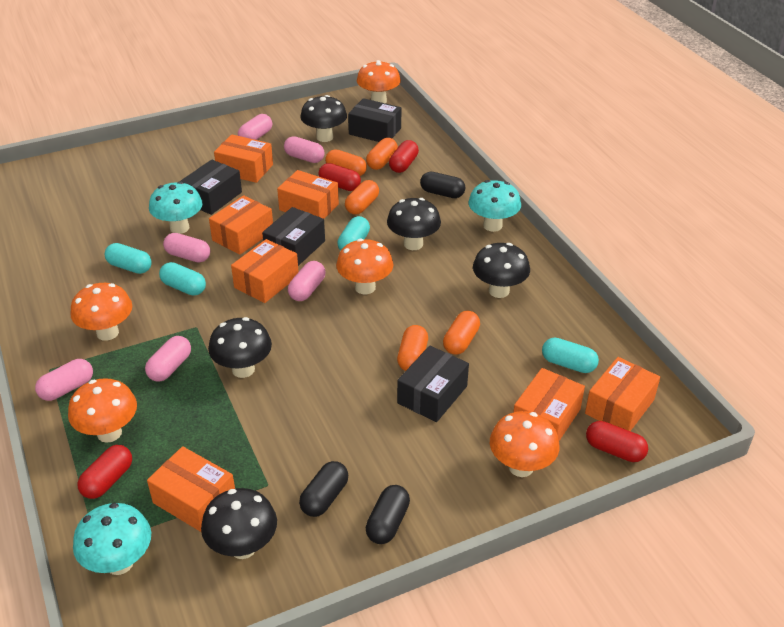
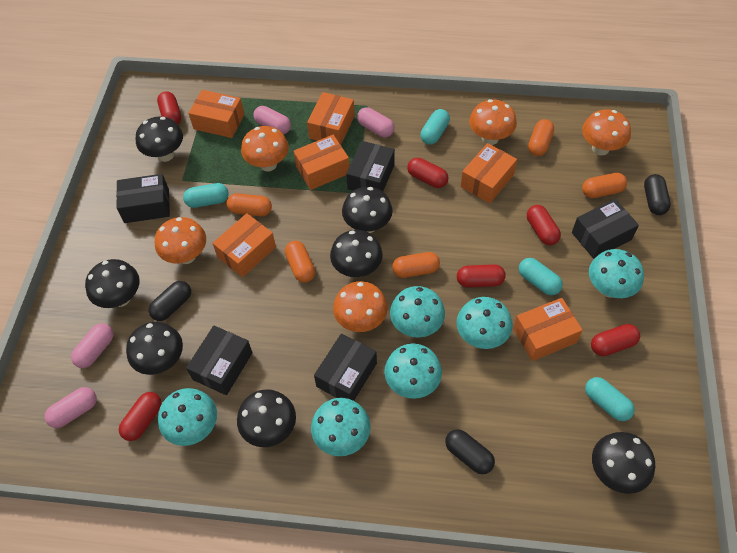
black box: [181,160,242,215] [262,207,325,266] [348,98,401,142] [397,345,469,422] = 4 -> [116,174,170,223] [186,326,253,395] [314,334,377,401] [346,141,395,191] [572,199,639,259] = 5
black mushroom: [201,488,277,559] [208,317,272,378] [300,95,347,142] [387,198,441,250] [473,243,530,298] = 5 -> [85,259,140,308] [126,322,183,375] [136,117,183,162] [237,389,296,447] [330,230,383,277] [342,187,393,233] [592,432,655,494] = 7
orange box: [147,446,235,532] [209,195,273,255] [214,134,273,183] [231,239,299,303] [277,170,339,219] [513,368,585,441] [585,357,660,431] = 7 -> [188,90,245,138] [212,213,276,277] [293,135,349,190] [307,92,355,144] [461,143,517,203] [513,298,583,361] = 6
pink capsule: [35,359,93,401] [145,336,191,382] [163,233,210,263] [238,114,272,140] [284,136,325,163] [288,261,326,301] = 6 -> [45,387,97,428] [71,323,114,368] [253,106,291,134] [357,107,395,137] = 4
red capsule: [77,445,132,499] [319,163,361,191] [389,140,419,173] [586,421,648,462] = 4 -> [119,392,162,441] [157,91,181,125] [407,158,448,188] [457,264,506,288] [527,205,561,245] [591,324,640,356] = 6
turquoise mushroom: [73,503,151,575] [149,181,202,234] [468,180,521,232] = 3 -> [158,388,217,446] [311,398,371,456] [384,343,442,399] [390,286,445,337] [456,297,512,349] [589,249,644,298] = 6

